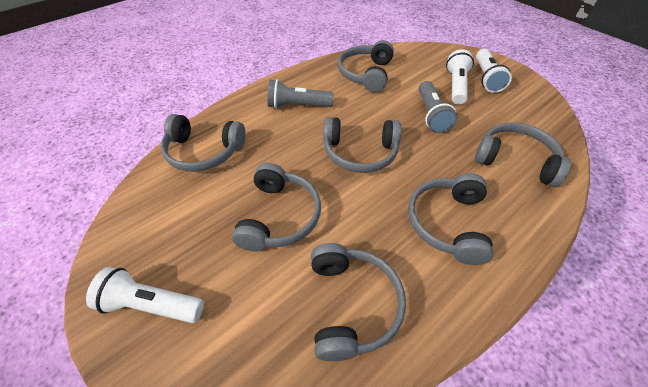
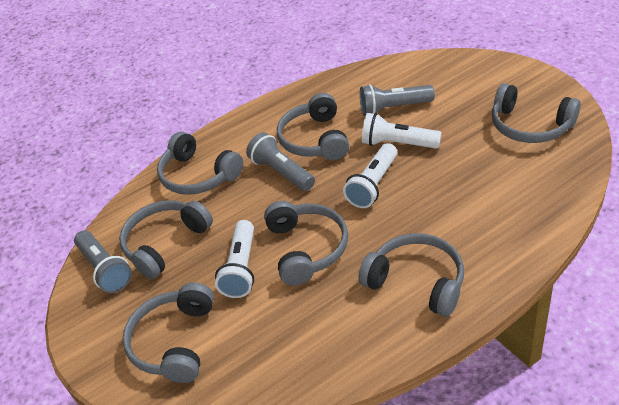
grey flashlight: [267,79,334,109] [418,81,458,133] = 2 -> [74,231,132,293] [246,132,315,191] [360,84,435,116] = 3

